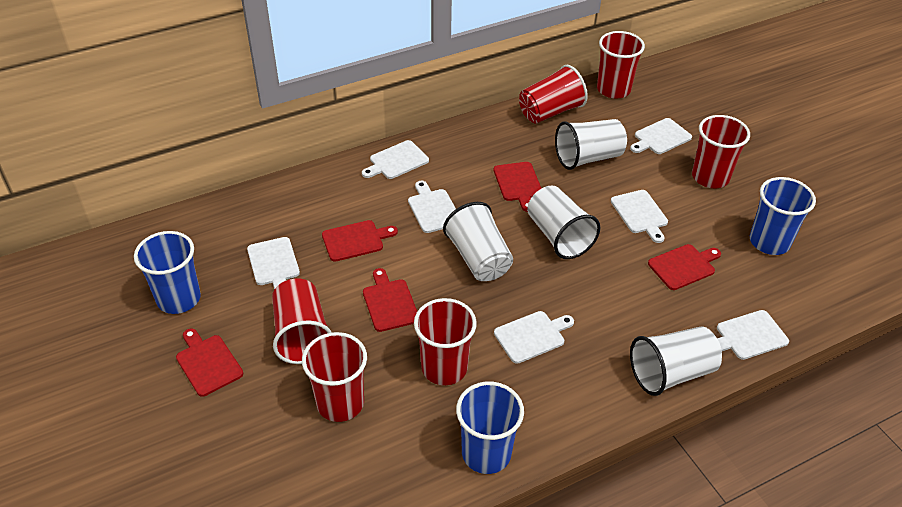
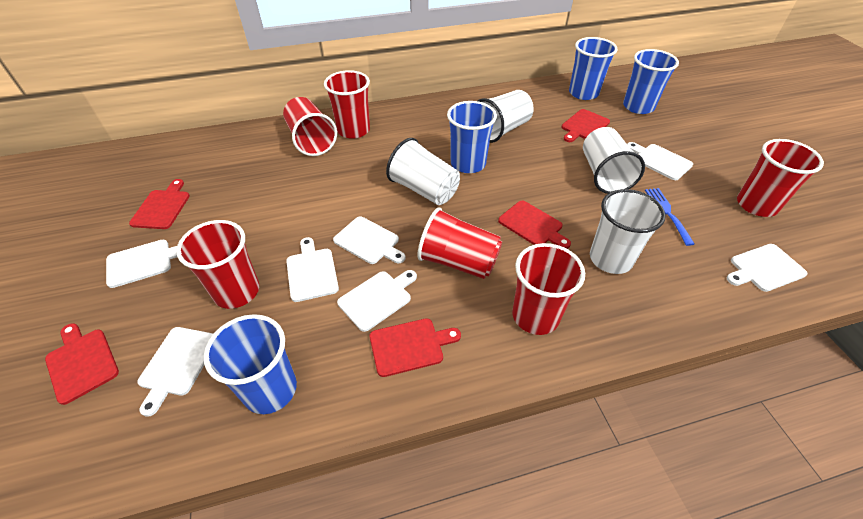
blue cup: [134,231,201,314] [456,382,524,474] [750,177,816,255] = 3 -> [204,314,297,414] [447,101,497,173] [569,37,618,100] [623,49,679,114] = 4
blue fork: none = 0 -> [645,188,695,246] = 1

